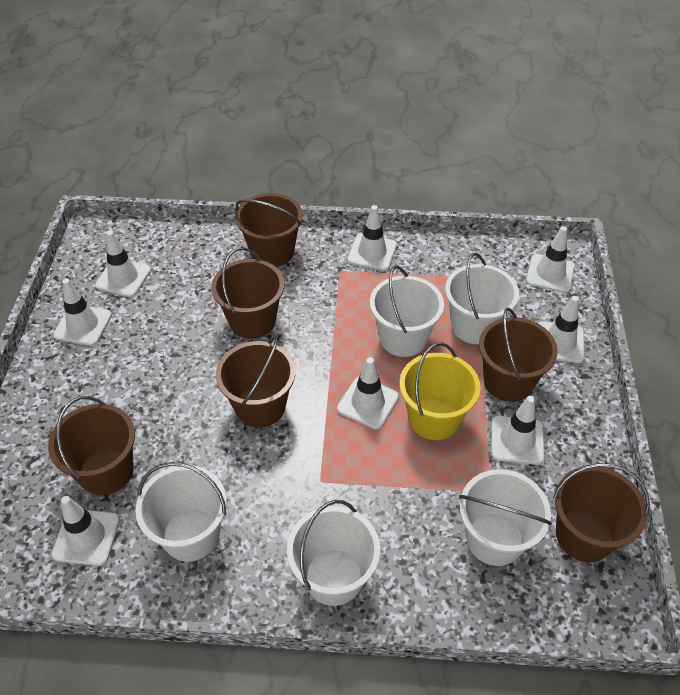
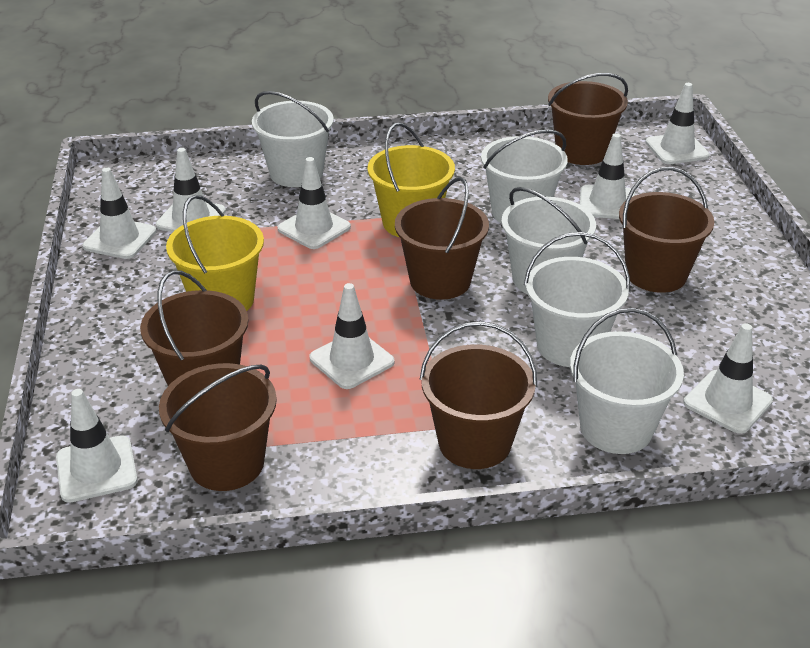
yellow bucket: [399,342,480,440] = 1 -> [166,195,264,311] [368,122,455,237] = 2

